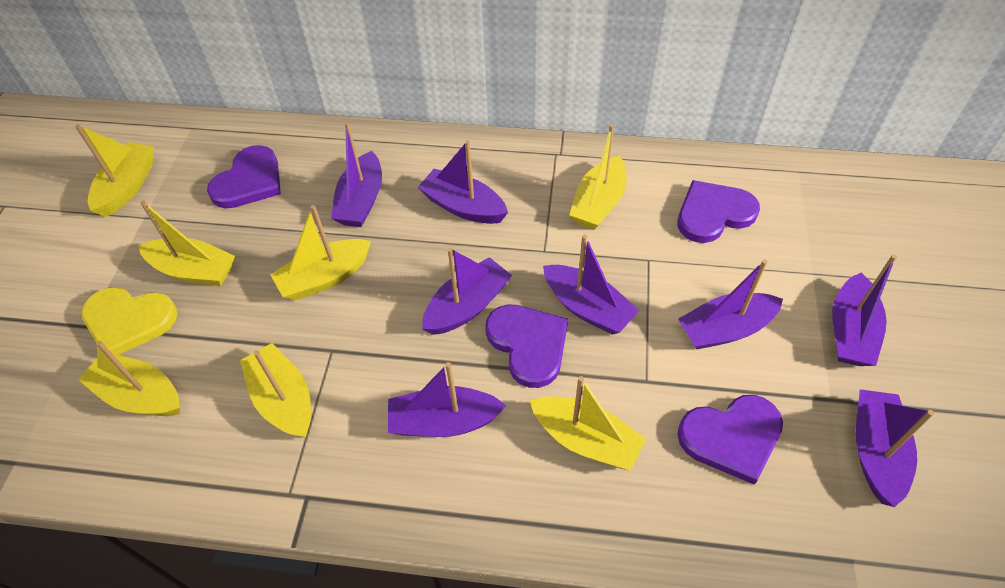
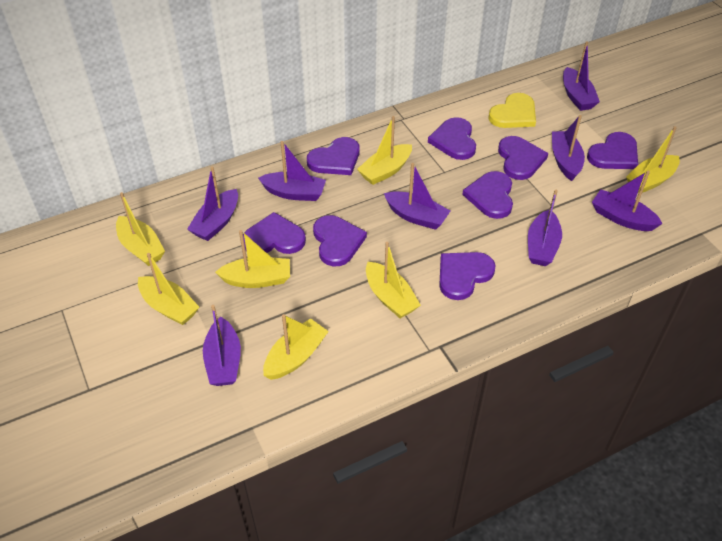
purple heart: [207,145,281,208] [485,304,568,388] [677,180,760,243] [677,395,783,485] = 4 -> [243,212,306,254] [307,137,360,175] [313,215,367,266] [428,117,476,160] [439,252,496,300] [462,171,513,219] [498,136,548,180] [587,132,638,169] = 8

